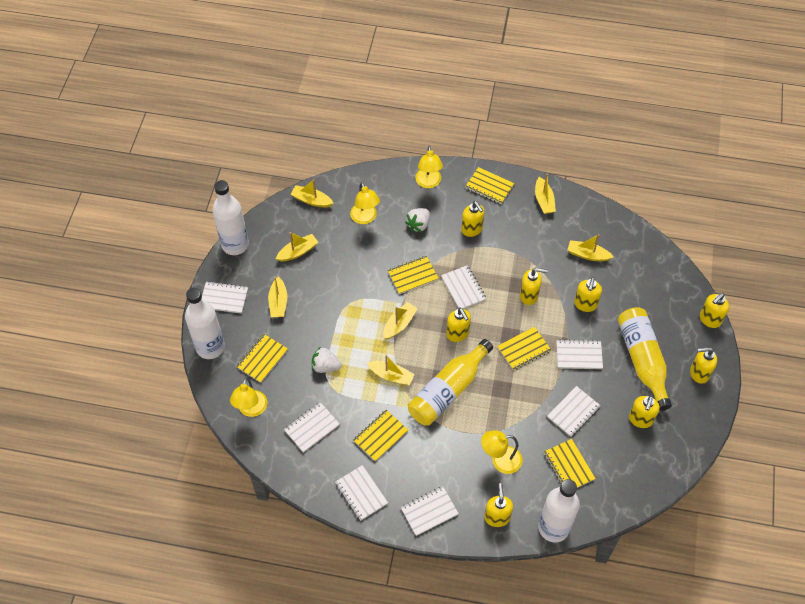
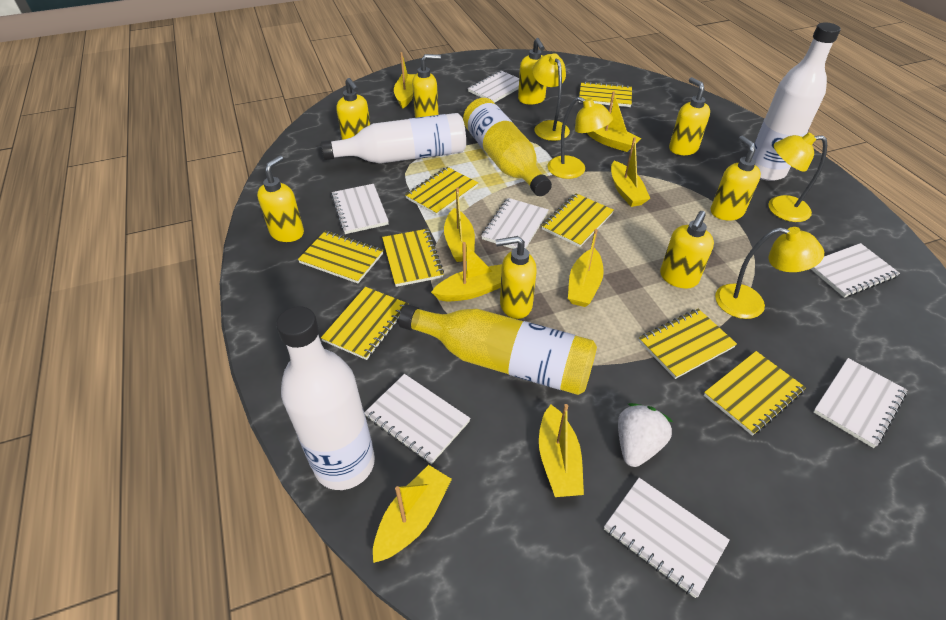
white strawberry: [312,346,342,373] [405,208,430,232] = 2 -> [618,403,673,467] = 1
yellow boat: [268,276,287,317] [276,232,319,262] [291,179,334,207] [367,355,415,385] [383,302,418,339] [535,174,556,214] [567,234,614,261] = 7 -> [373,465,452,563] [394,52,416,109] [431,242,502,301] [444,187,475,262] [539,404,584,497] [568,229,604,307] [587,91,641,152] [611,137,650,207] = 8
yellow notebook: [236,334,288,383] [353,410,408,462] [388,256,439,294] [465,167,514,204] [497,327,551,371] [544,439,596,488] = 6 -> [298,231,383,283] [321,287,408,360] [382,229,444,287] [405,167,478,216] [541,193,614,247] [579,81,632,107] [639,309,737,379] [704,351,806,436] = 8

